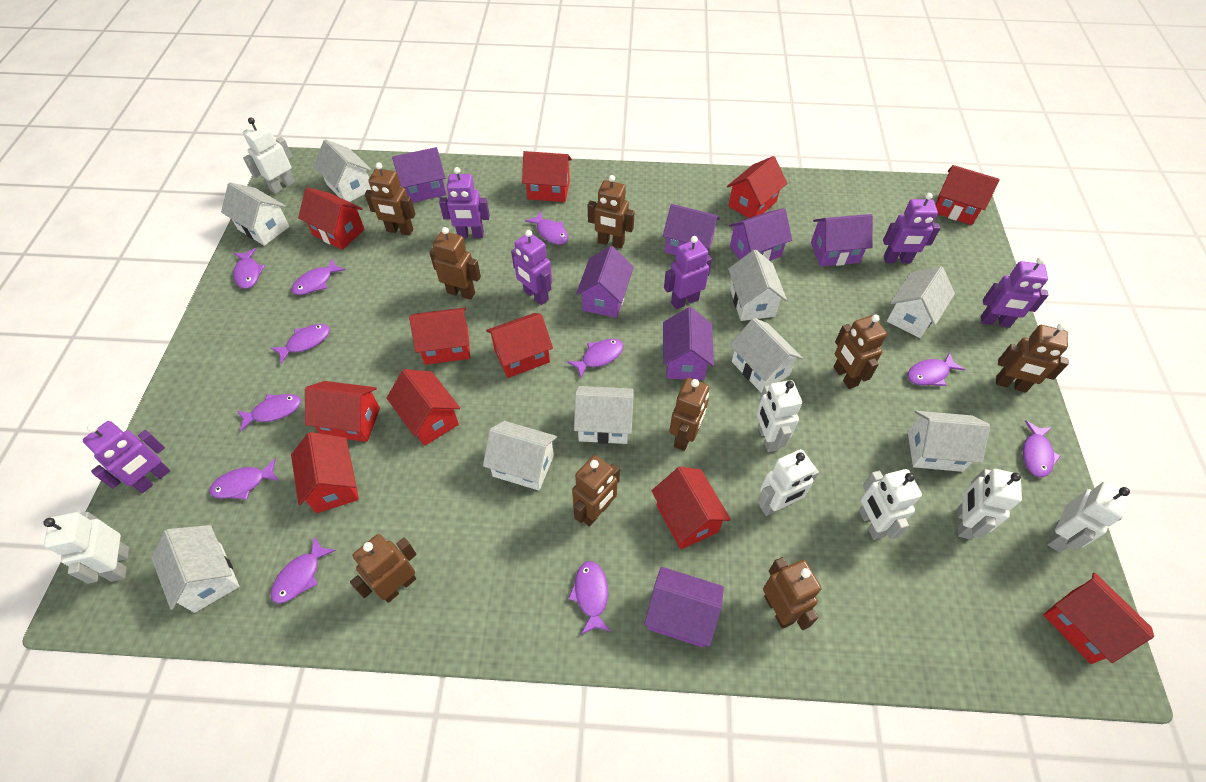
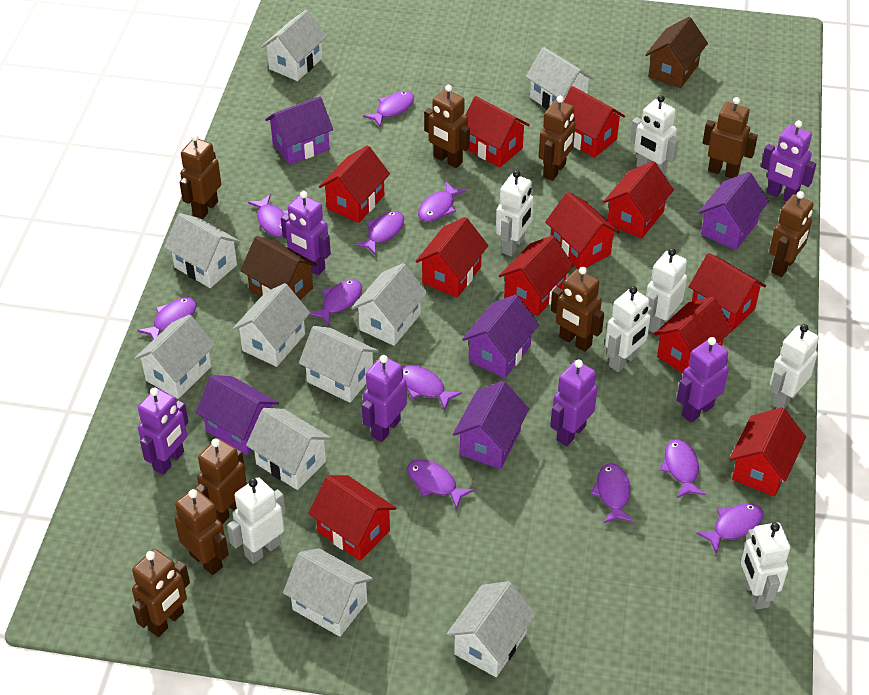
brown house: none = 0 -> [240,236,317,300] [645,17,708,88] = 2
purple house: [392,147,446,203] [576,246,634,318] [644,567,724,647] [663,204,720,255] [663,307,714,380] [729,208,792,261] [811,214,873,266] = 7 -> [196,375,279,455] [265,96,333,165] [453,381,529,469] [462,295,539,378] [698,172,769,250] = 5
white house: [151,525,239,613] [221,182,290,246] [313,139,372,202] [483,421,557,491] [574,386,634,444] [728,250,787,321] [730,318,803,393] [887,266,955,338] [908,411,990,472] = 9 -> [134,315,215,399] [164,213,240,288] [232,283,310,367] [246,408,331,490] [261,10,327,81] [283,548,373,637] [299,326,379,403] [351,263,427,346] [447,581,536,677] [526,47,594,109] = 10

